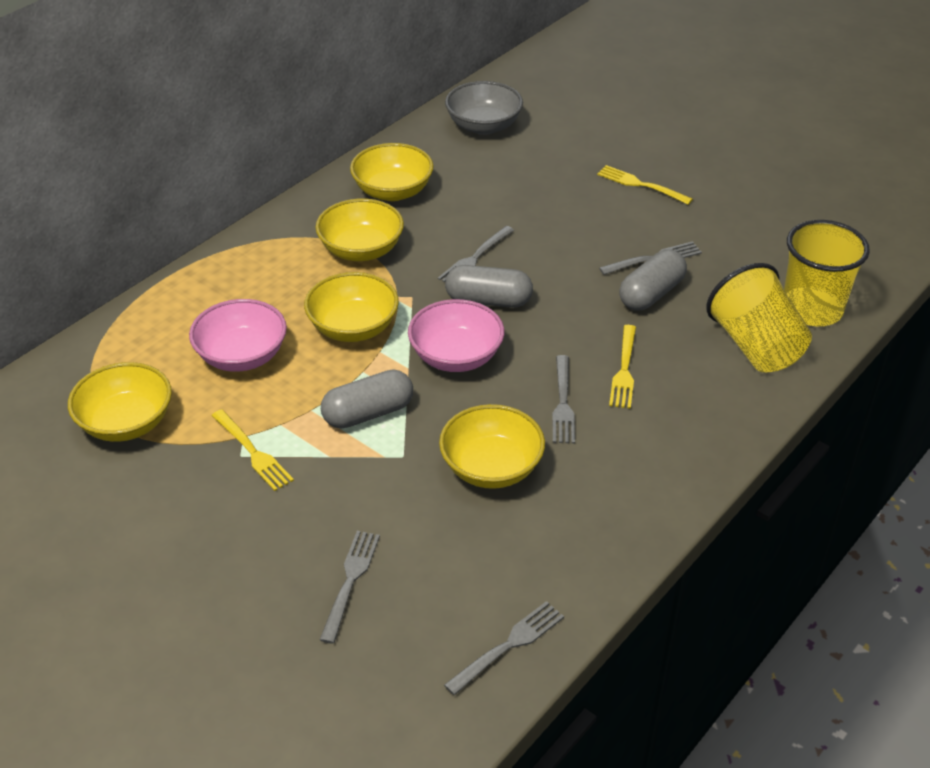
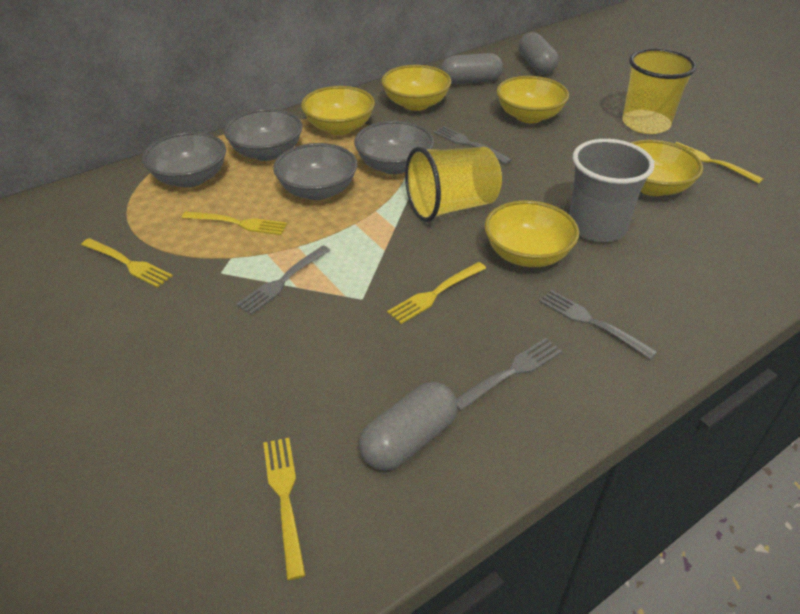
grey bowl: [445,81,523,135] = 1 -> [142,132,226,188] [224,109,303,161] [273,143,357,200] [354,121,434,175] = 4
grey cup: none = 0 -> [569,139,655,242] = 1
grey fork: [320,531,380,644] [438,226,514,282] [444,601,564,695] [552,355,575,443] [599,241,702,275] = 5 -> [236,245,331,315] [433,126,512,164] [456,338,562,411] [539,290,658,359] = 4
pink bowl: [189,299,287,372] [408,299,505,372] = 2 -> none = 0
yellow fork: [211,409,294,491] [597,165,693,205] [609,325,636,409] = 3 -> [81,238,173,288] [182,211,287,235] [263,438,306,580] [387,262,486,324] [675,142,763,184] = 5

